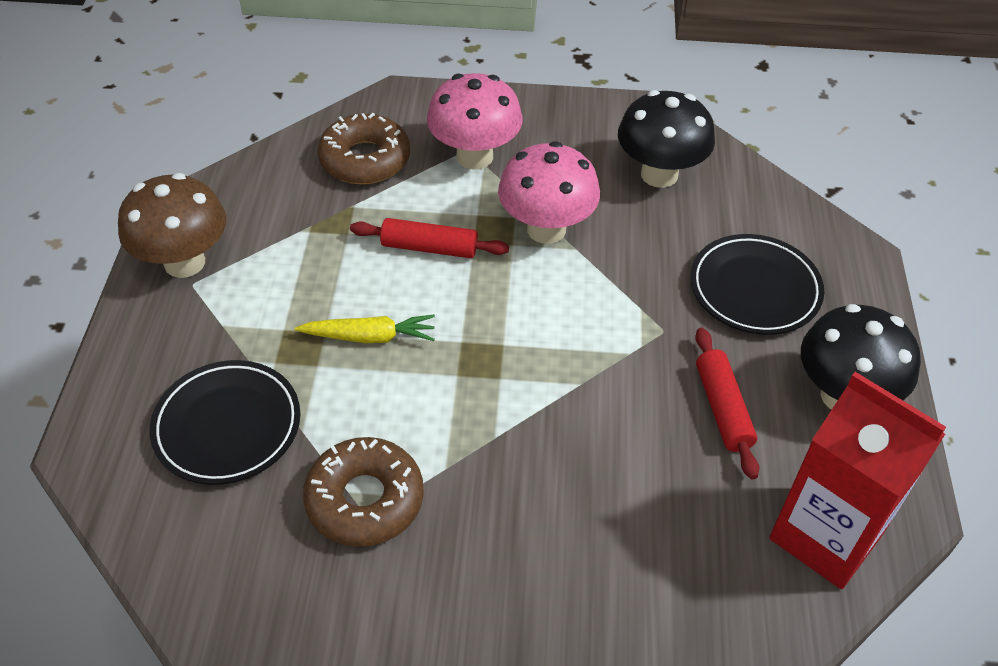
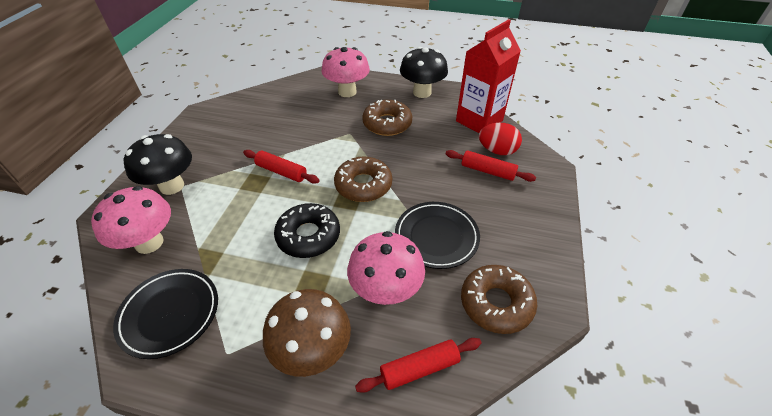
black donut: none = 0 -> [274,203,340,258] = 1
brown donut: [303,437,424,547] [318,113,410,184] = 2 -> [334,157,392,202] [362,100,412,136] [461,265,537,334] = 3
pink mushroom: [427,73,523,169] [498,141,600,244] = 2 -> [91,186,171,254] [322,47,370,97] [347,231,425,305] = 3
red egg: none = 0 -> [479,123,522,155] = 1
red rolling pin: [350,218,509,258] [695,328,759,479] = 2 -> [243,150,320,184] [355,338,481,393] [446,150,536,182] = 3
yellow carrot: [295,315,435,343] = 1 -> none = 0

